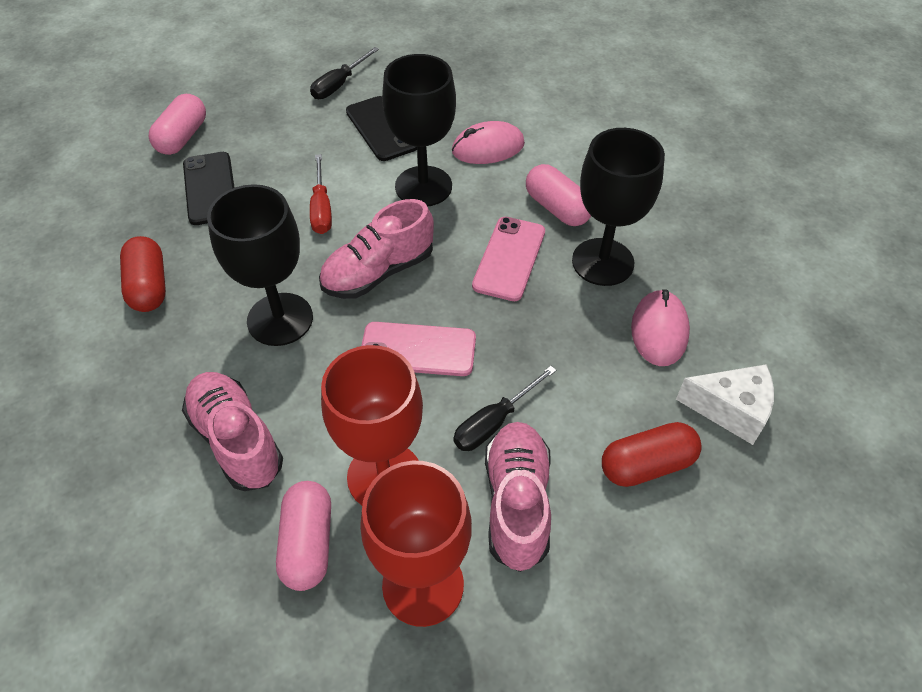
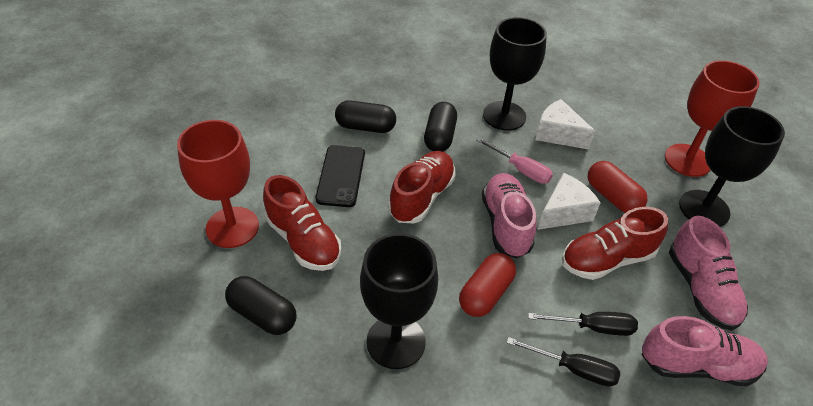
black capsule: none = 0 -> [225,276,297,335] [335,100,396,133] [424,102,457,152] = 3
black phone: [183,152,235,225] [346,96,417,161] = 2 -> [315,145,365,207] = 1
pink capsule: [149,94,206,155] [276,481,331,591] [526,164,591,226] = 3 -> none = 0
pink mouse: [452,121,525,164] [631,289,690,366] = 2 -> none = 0
pink phone: [361,322,476,376] [472,217,545,301] = 2 -> none = 0
pink screwdriver: none = 0 -> [476,137,553,184] = 1
red screwdriver: [310,154,332,234] = 1 -> none = 0
red shoe: none = 0 -> [263,175,341,271] [388,151,456,224] [562,207,668,280] = 3
white cheese: [676,364,774,445] = 1 -> [535,99,595,150] [537,173,601,230] = 2

